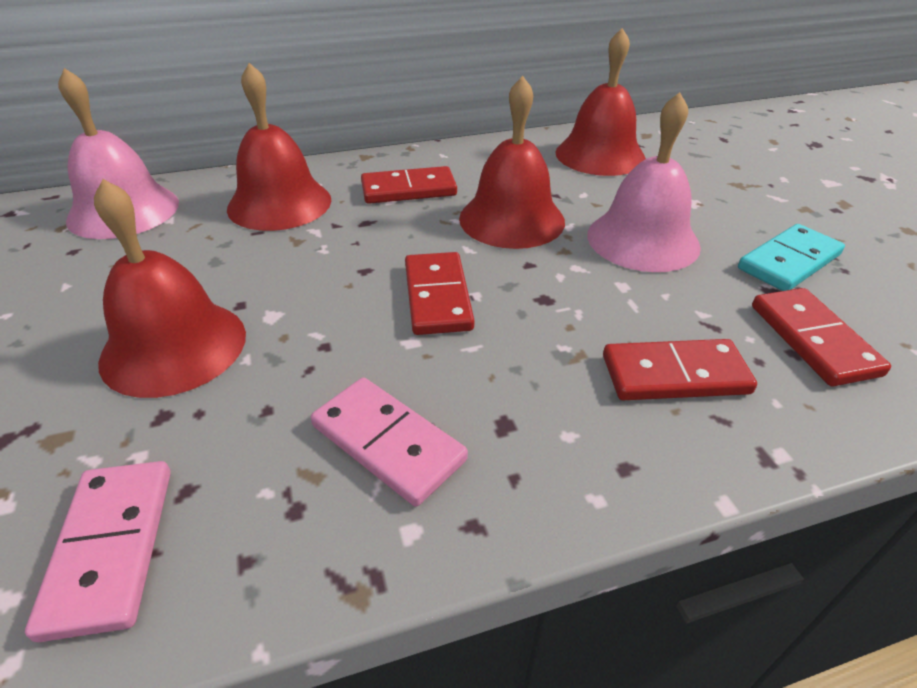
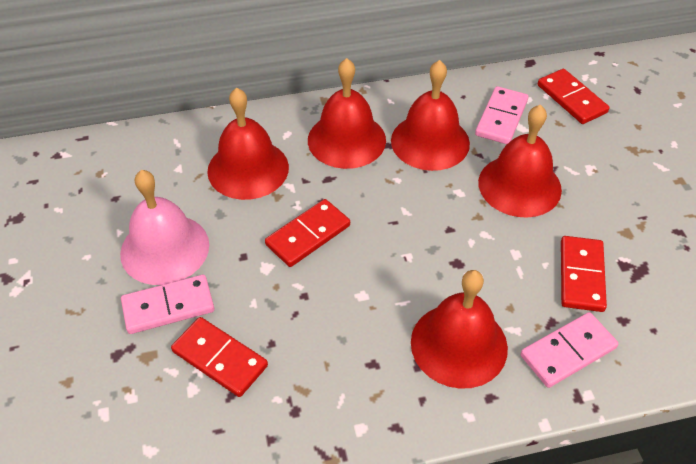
pink bell: [58,68,179,239] [587,92,701,272] = 2 -> [120,170,209,285] = 1
pink domino: [25,461,171,642] [311,378,468,506] = 2 -> [121,275,214,334] [475,86,528,144] [521,312,618,388] = 3
red bell: [94,179,246,398] [227,63,331,231] [459,76,565,249] [555,28,646,176] = 4 -> [207,88,289,200] [308,58,386,169] [391,60,470,171] [411,270,508,389] [478,105,562,218] = 5
turquoise domino: [738,224,845,291] = 1 -> none = 0

